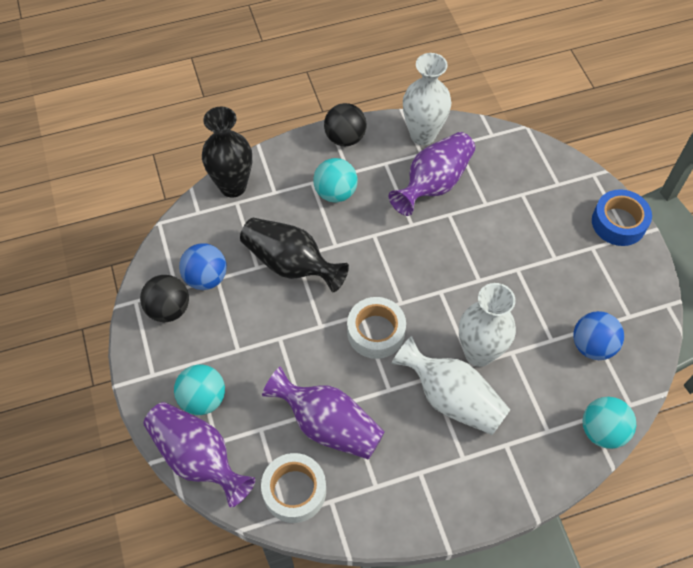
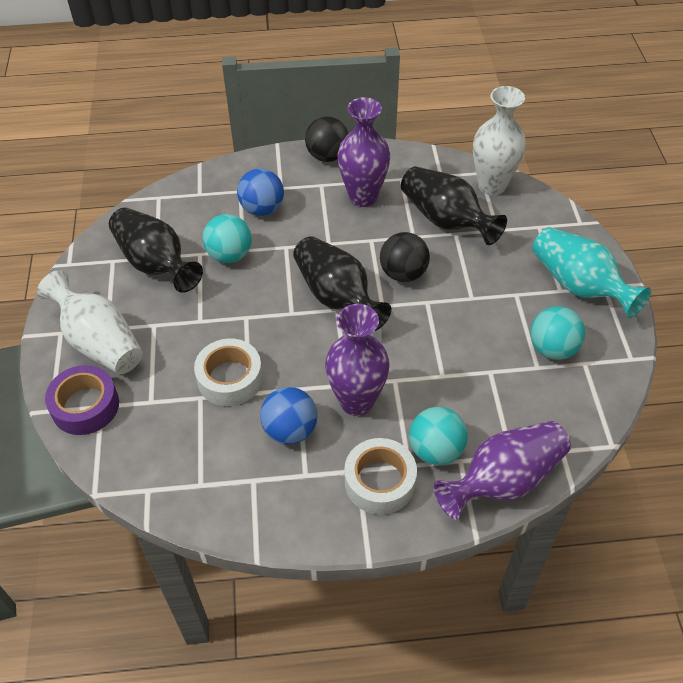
black vase: [202,107,252,198] [240,218,349,292] = 2 -> [109,208,203,293] [293,236,391,331] [401,166,507,245] = 3
blue tape: [592,189,652,246] = 1 -> none = 0
purple tape: none = 0 -> [45,365,119,435] = 1
turquoise vase: none = 0 -> [532,227,651,318] = 1
white vase: [392,336,510,435] [403,53,451,145] [459,283,516,367] = 3 -> [37,270,143,374] [473,86,526,195] = 2

